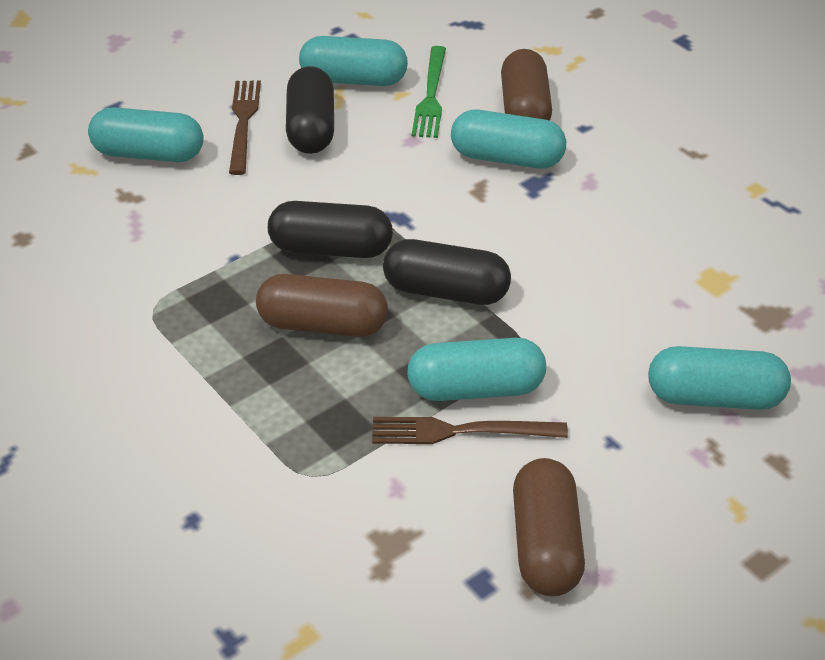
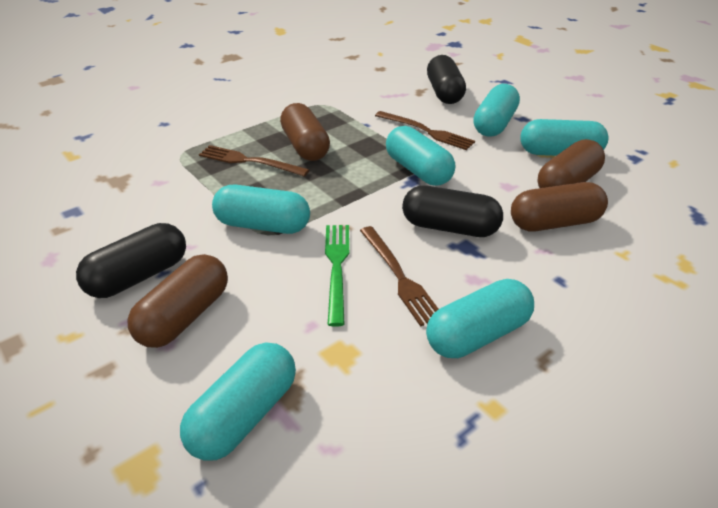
brown capsule: [256,274,388,337] [501,49,552,121] [513,458,585,596] = 3 -> [128,254,228,348] [280,103,330,161] [511,182,608,232] [538,139,605,188] = 4
brown fork: [229,81,261,175] [372,417,568,444] = 2 -> [199,145,309,177] [360,226,439,327] [375,111,475,150] = 3
turquoise capsule: [88,107,204,162] [299,36,408,86] [407,338,546,401] [451,110,566,169] [648,346,791,410] = 5 -> [180,342,296,461] [212,185,310,234] [386,126,455,186] [426,279,534,358] [473,84,520,137] [520,119,609,156] = 6

